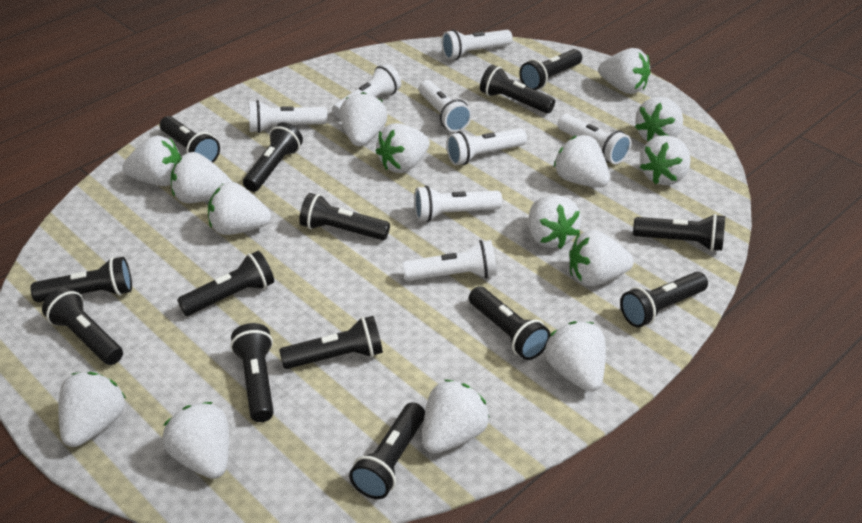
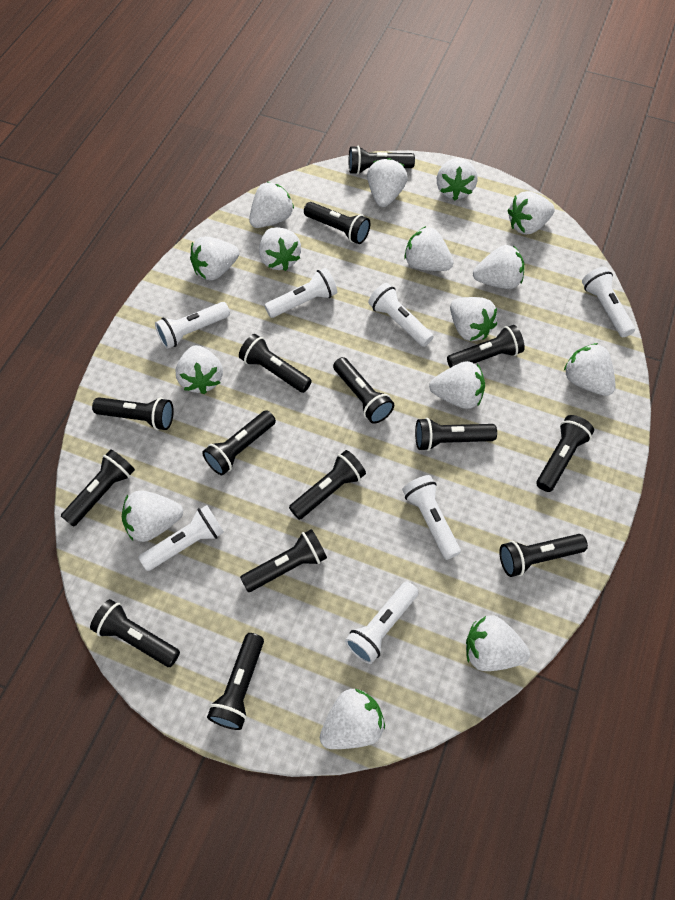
black flashlight: [31,257,132,302] [42,287,123,365] [160,116,220,162] [177,251,274,316] [230,323,274,422] [243,122,303,192] [279,316,383,369] [299,193,390,240] [349,402,425,499] [469,286,550,360] [480,65,555,113] [520,49,582,90] [620,272,708,327] [633,214,725,251] = 14 -> [61,449,135,527] [90,599,180,667] [92,397,174,430] [202,410,276,475] [207,633,264,730] [239,334,312,393] [240,529,327,592] [289,450,366,520] [304,202,370,244] [333,357,394,424] [349,146,415,175] [415,418,497,451] [447,325,525,368] [499,534,588,577] [536,415,594,492] = 15
white flashlight: [249,100,327,133] [333,64,401,119] [402,240,496,281] [414,186,502,222] [419,80,472,132] [442,30,513,60] [446,128,527,165] [557,114,631,164] = 8 -> [138,505,224,571] [155,302,230,349] [265,268,337,318] [345,582,419,664] [368,283,434,347] [402,475,461,560] [582,267,635,337] = 7

